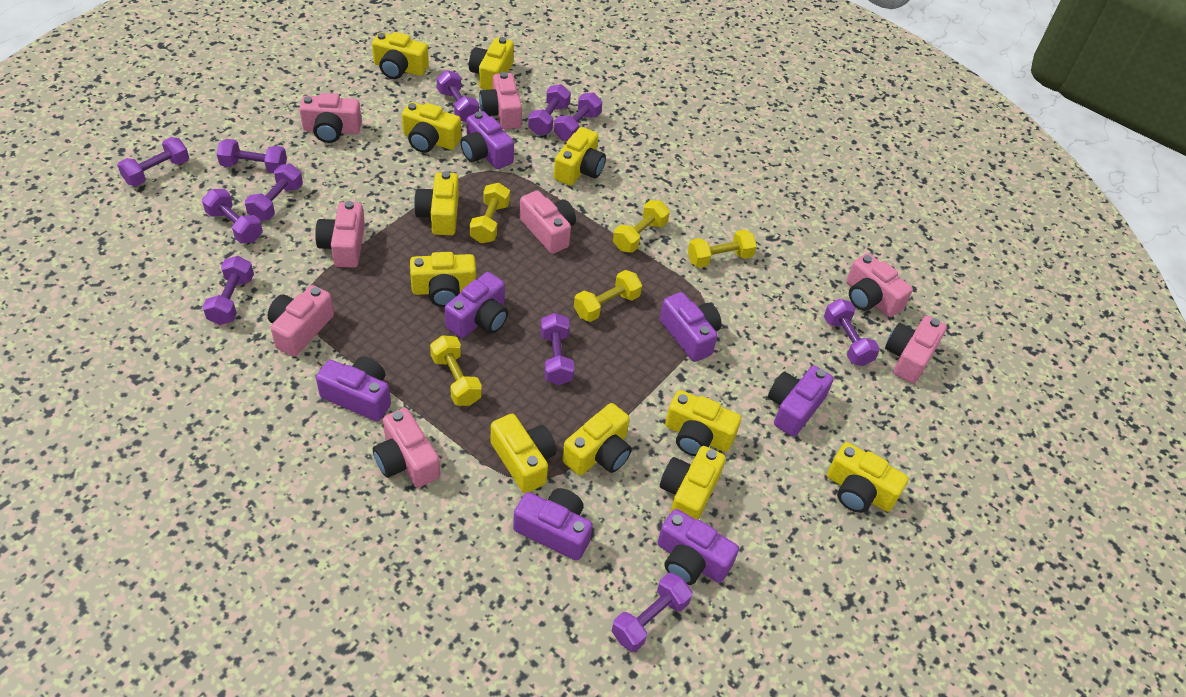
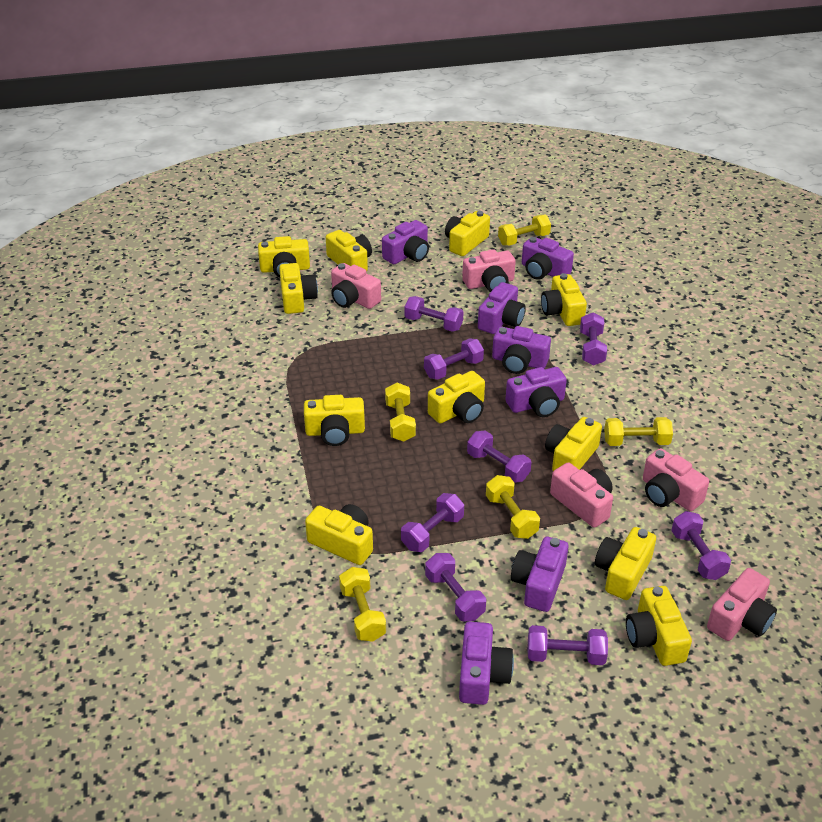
pink camera: [267,285,334,357] [299,93,362,143] [315,201,365,268] [373,408,440,488] [479,72,522,129] [520,191,576,254] [846,253,913,317] [885,316,947,384] = 8 -> [331,263,381,309] [462,249,516,292] [550,462,613,528] [643,448,709,511] [707,568,777,641] = 5
purple dumbbell: [117,137,189,186] [202,189,263,243] [202,256,254,325] [217,139,287,173] [245,164,303,221] [437,70,479,122] [528,84,571,135] [541,313,574,385] [554,93,602,141] [612,573,693,652] [824,299,880,366] = 11 -> [401,493,464,552] [405,296,463,332] [424,338,484,380] [425,553,486,621] [467,431,531,483] [527,625,608,665] [580,312,607,365] [671,511,731,580] = 8

